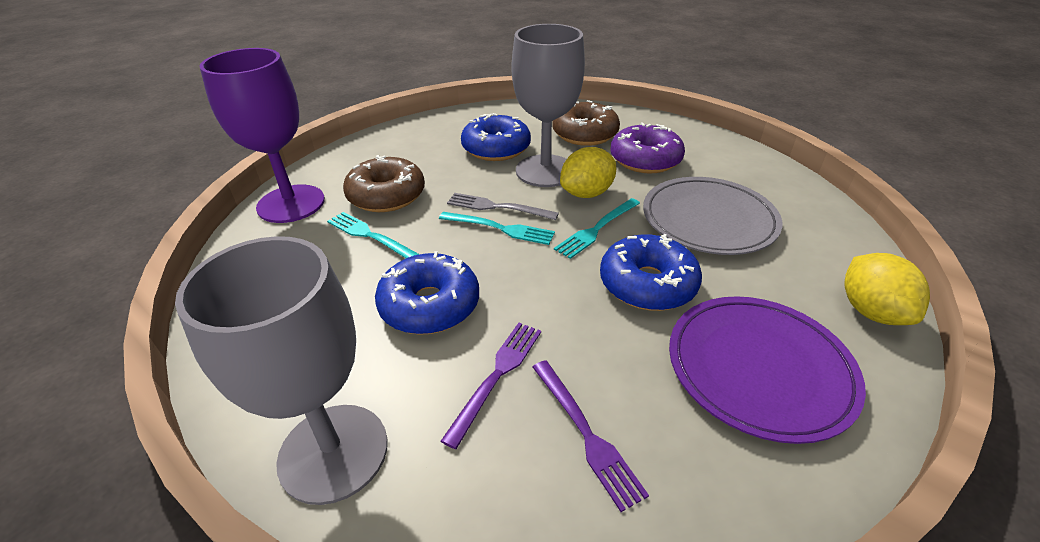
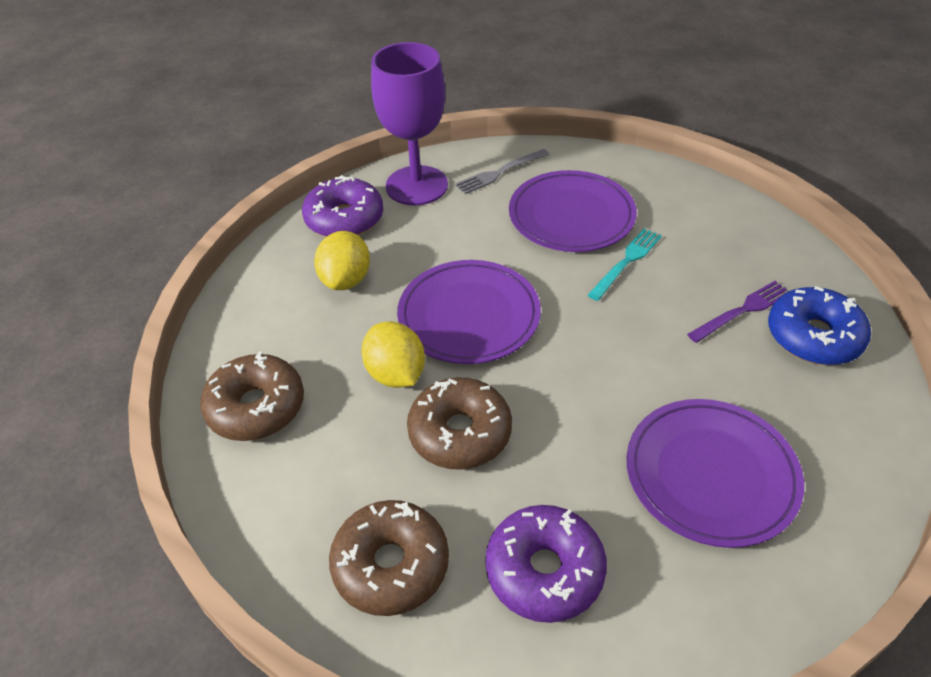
blue donut: [375,251,479,335] [461,113,531,161] [600,234,702,311] = 3 -> [768,286,871,365] = 1
brown donut: [343,155,425,212] [553,100,620,146] = 2 -> [200,352,304,441] [329,500,449,616] [407,378,512,470] = 3
grey goblet: [175,236,388,505] [512,24,585,187] = 2 -> none = 0
grey plate: [643,177,782,255] = 1 -> none = 0
purple donut: [610,122,685,173] = 1 -> [302,175,383,237] [485,505,607,623] = 2
purple fork: [441,323,541,449] [533,360,649,512] = 2 -> [687,281,789,343] = 1
purple plate: [669,296,866,444] = 1 -> [397,260,541,364] [509,170,637,252] [626,399,804,548] = 3
turquoise fork: [327,212,419,258] [439,212,555,245] [554,198,640,259] = 3 -> [588,228,662,301] = 1

